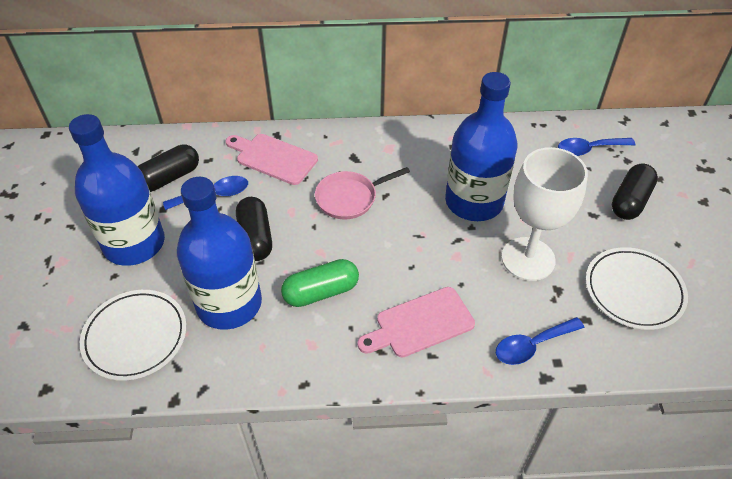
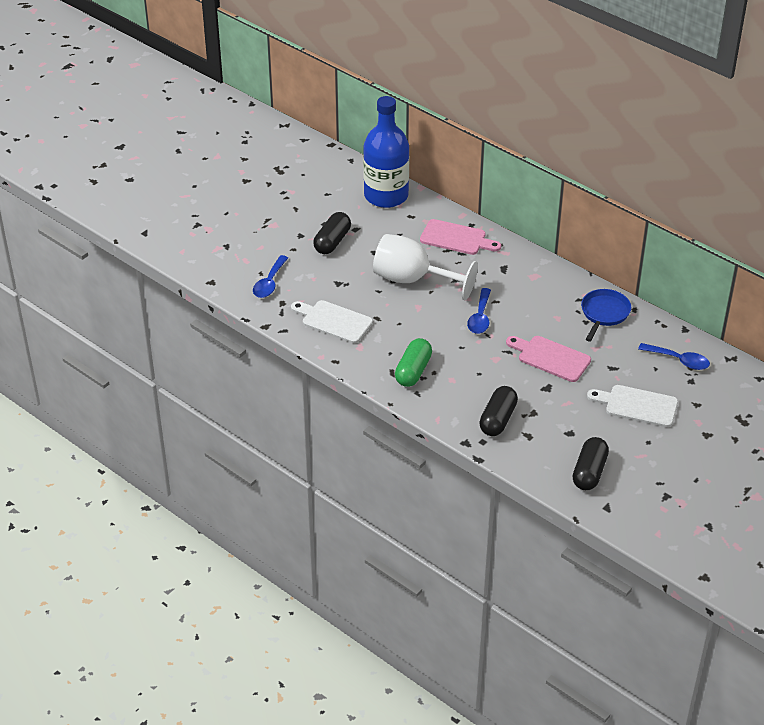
blue bottle: [69,114,165,266] [177,177,262,330] [445,72,517,221] = 3 -> [363,96,409,208] = 1
blue pan: none = 0 -> [581,289,631,342] = 1
pink pan: [315,167,410,219] = 1 -> none = 0
white cutting board: none = 0 -> [291,300,373,344] [587,385,678,427] = 2
white plate: [80,290,187,381] [586,247,688,330] = 2 -> none = 0

